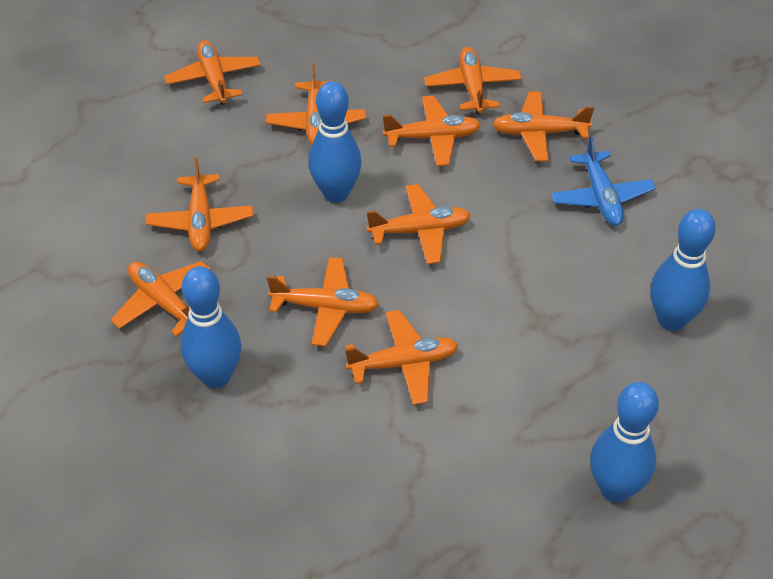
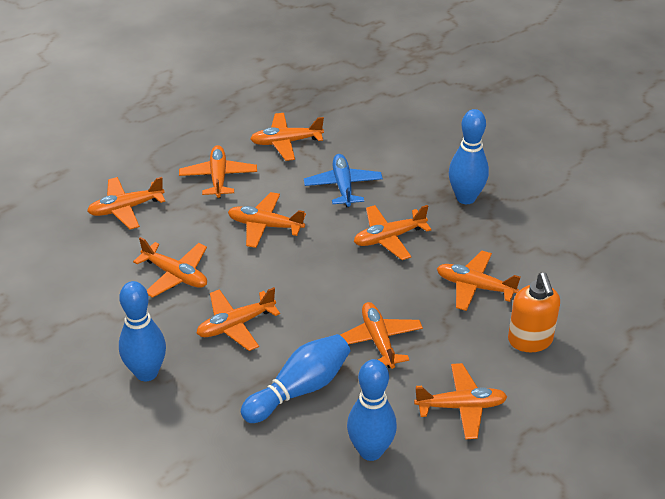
orange soap dispenser: none = 0 -> [508,273,560,352] = 1

